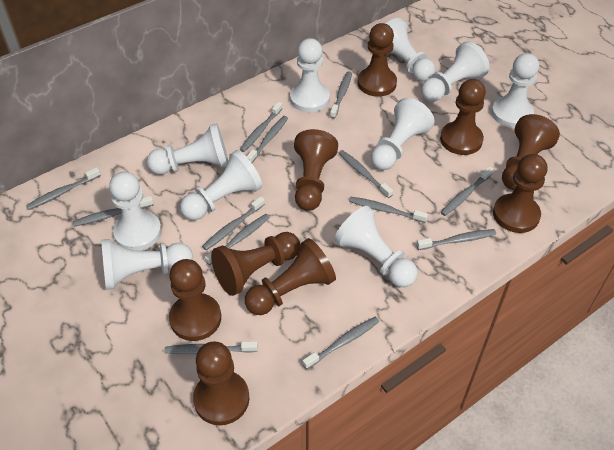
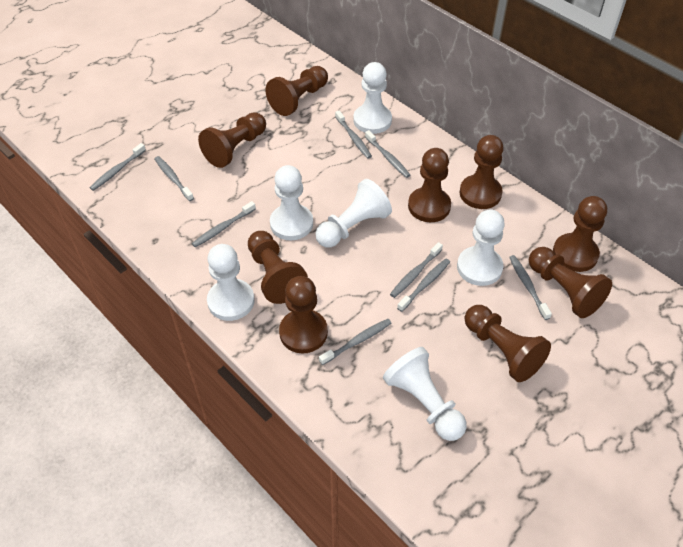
grey toothbrush: [26,167,101,210] [73,196,154,227] [164,341,258,354] [202,196,265,250] [205,214,270,265] [240,102,283,152] [246,116,288,163] [303,317,379,369] [330,71,352,119] [339,150,393,198] [349,197,428,223] [417,229,496,250] [441,166,493,216] = 13 -> [90,143,146,191] [154,156,194,201] [192,201,256,247] [319,319,391,365] [335,110,372,159] [365,130,410,178] [390,242,443,298] [397,259,450,312] [509,255,552,320] = 9
white pawn: [101,239,193,290] [109,172,161,251] [147,123,228,174] [180,150,263,220] [290,38,330,112] [335,206,418,287] [371,98,435,170] [386,18,436,82] [421,41,490,102] [492,53,539,128] = 10 -> [207,244,255,321] [270,165,313,240] [315,179,392,247] [353,62,392,134] [383,347,467,441] [457,210,505,286] = 6

